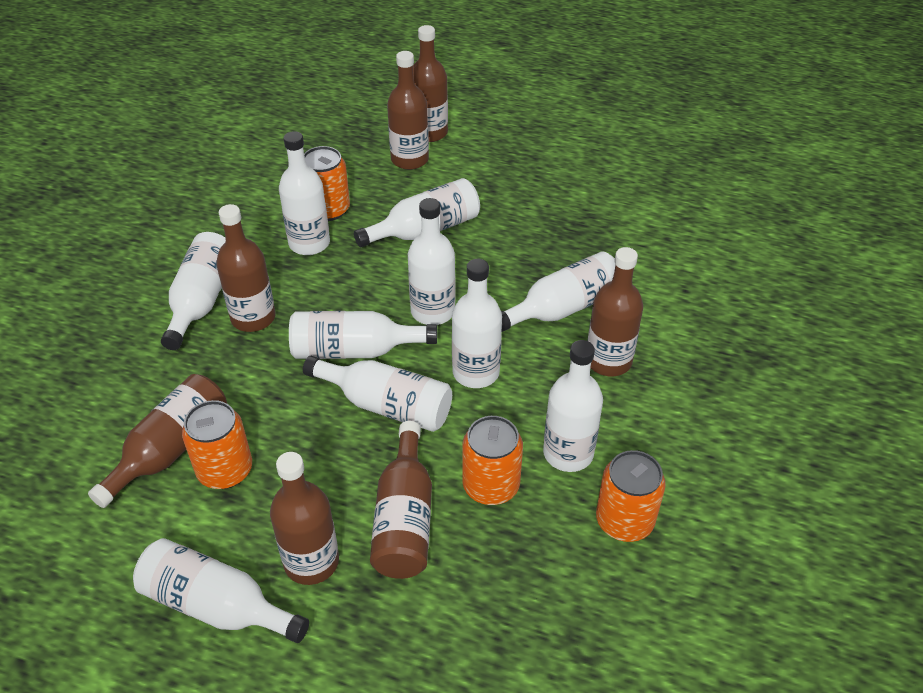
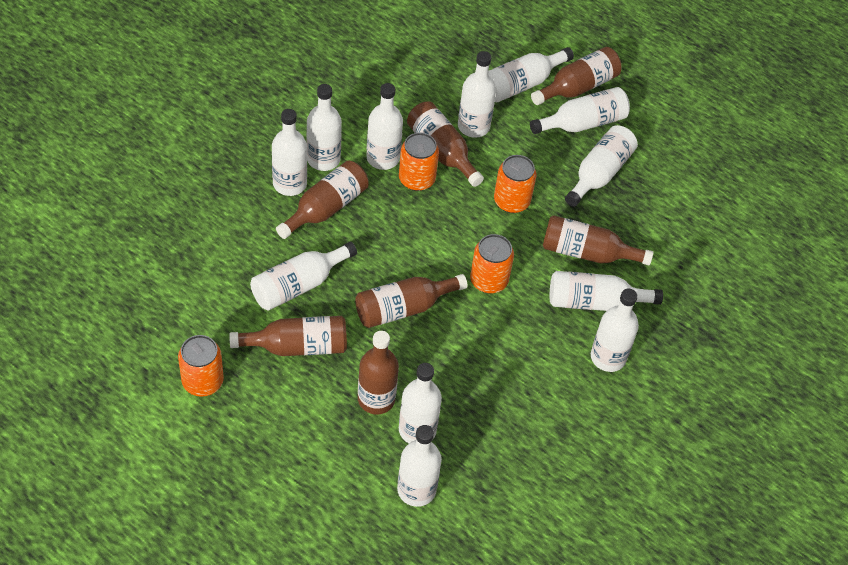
white bottle: [133,538,309,643] [161,232,226,350] [279,131,330,255] [289,311,437,359] [303,356,452,432] [354,178,480,247] [408,198,456,325] [452,259,502,388] [501,252,616,332] [543,340,603,472] = 10 -> [250,241,357,310] [272,109,307,196] [307,84,342,171] [366,83,403,170] [397,425,442,507] [399,363,442,443] [458,51,496,138] [488,47,574,102] [530,87,630,134] [550,271,663,311] [565,125,638,207] [591,289,639,372] = 12

